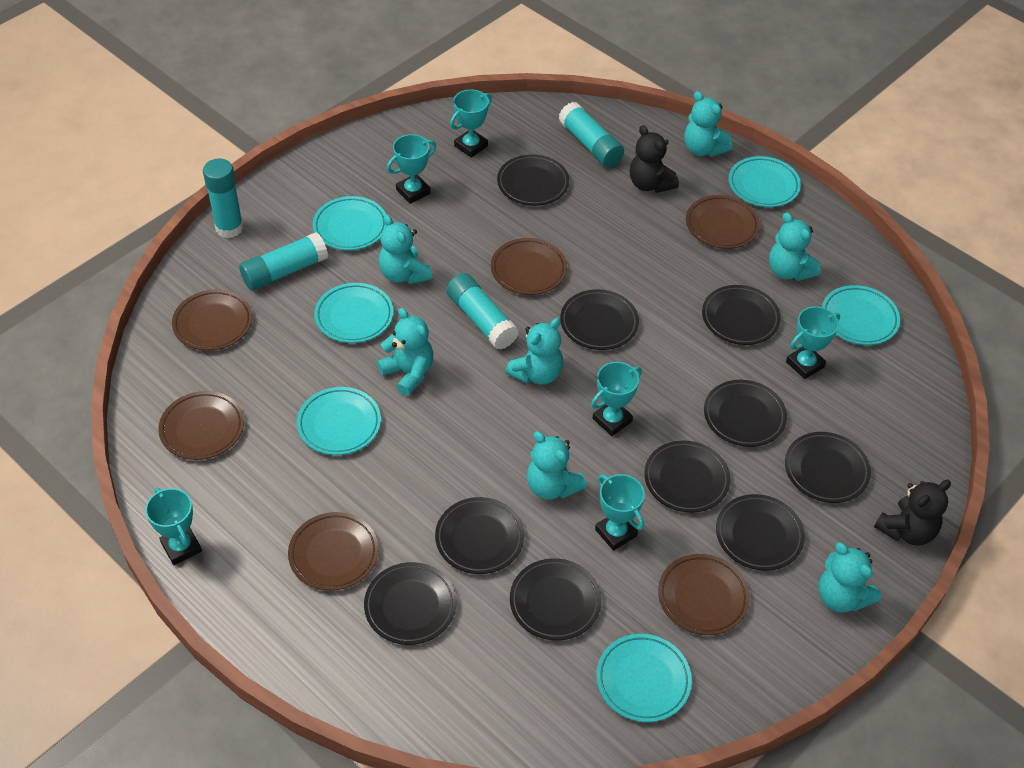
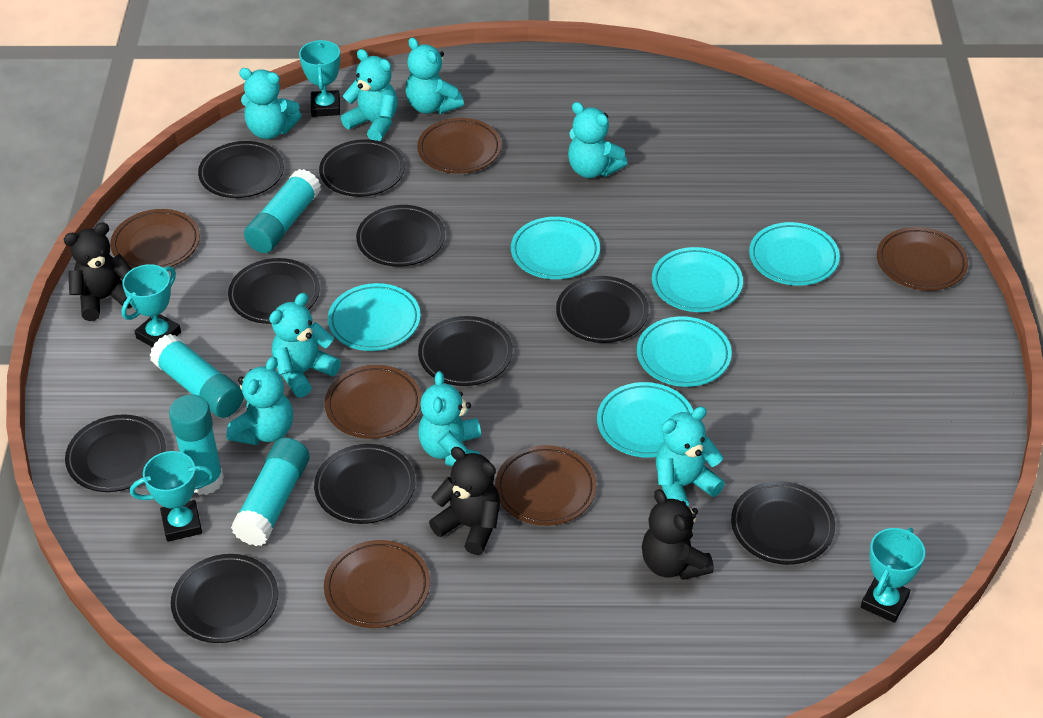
black teddy bear: [630,125,679,193] [874,480,951,546] = 2 -> [64,222,132,321] [429,447,500,555] [642,489,714,580] = 3
turquoise teddy bear: [377,308,433,396] [379,215,432,284] [505,318,563,385] [527,431,587,500] [684,91,732,157] [769,212,821,281] [818,542,881,612] = 7 -> [226,357,293,445] [239,68,302,139] [269,293,341,398] [341,49,398,141] [406,37,464,114] [418,371,481,466] [568,102,627,178] [656,406,725,506] = 8
turquoise trophy: [145,488,202,565] [387,134,436,204] [450,89,492,158] [591,362,642,436] [595,474,645,551] [786,306,840,379] = 6 -> [121,264,181,347] [130,451,214,542] [299,40,340,117] [861,528,925,623] = 4

